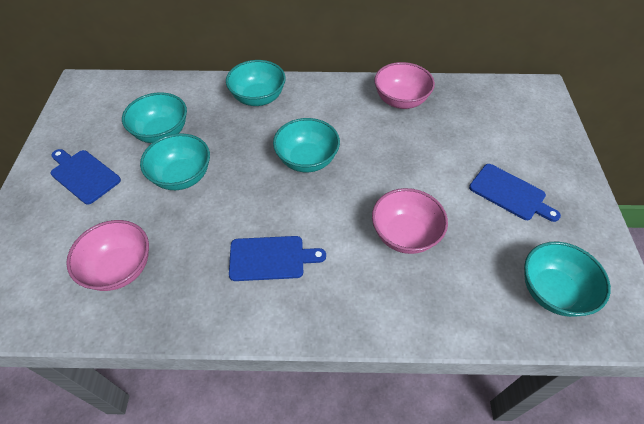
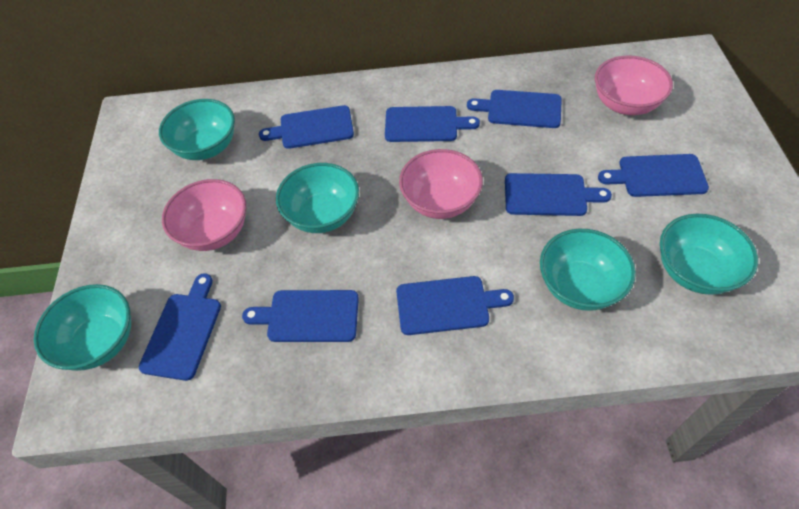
blue cutting board: [51,149,121,205] [229,236,326,281] [469,164,561,222] = 3 -> [139,273,221,381] [242,290,359,342] [259,105,354,149] [385,106,480,142] [396,276,514,335] [467,90,562,128] [505,173,612,216] [598,154,709,197] = 8

